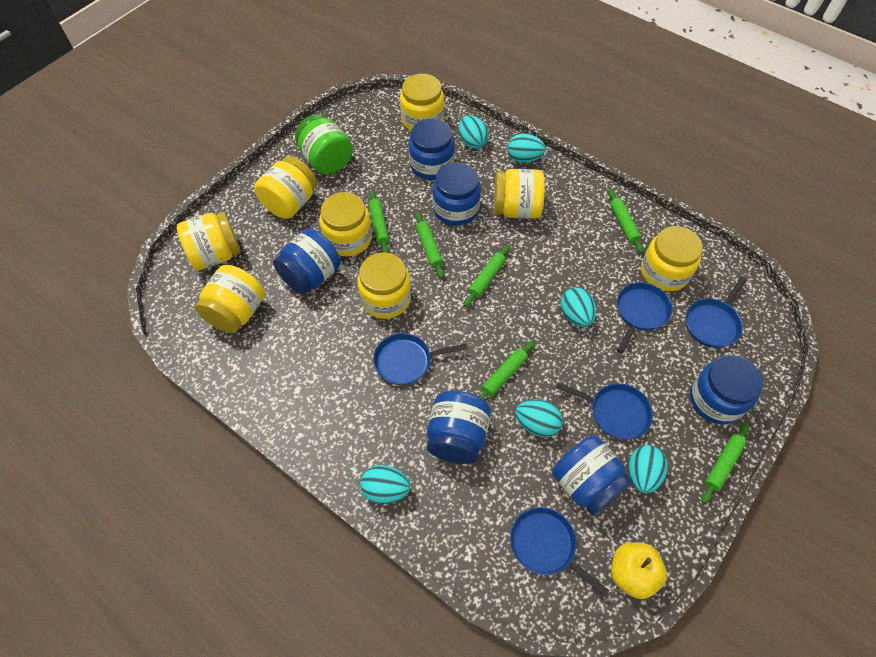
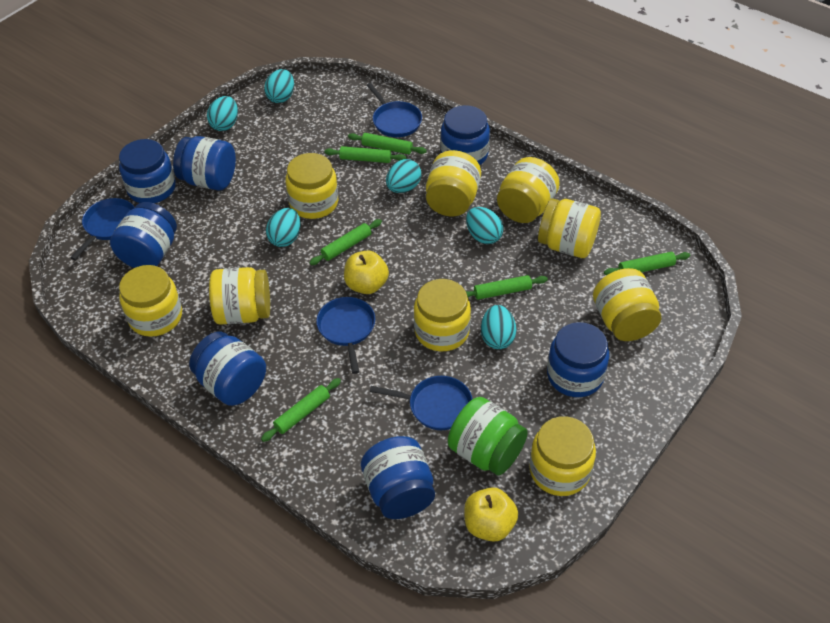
blue jar: [273,228,340,294] [409,119,455,180] [427,391,491,464] [432,163,481,226] [552,435,633,516] [690,355,763,424] = 6 -> [110,202,177,268] [119,139,176,203] [173,136,236,191] [189,332,266,406] [361,436,435,519] [441,105,490,165] [547,322,609,397] = 7
blue pan: [373,333,467,385] [510,507,610,597] [556,382,653,439] [617,282,672,354] [686,277,747,348] = 5 -> [70,198,135,260] [316,297,375,374] [366,83,422,137] [370,376,472,430] = 4
yellow apple: [611,543,667,599] = 1 -> [344,251,389,294] [464,487,518,542] = 2
yellow jar: [177,212,241,271] [195,265,265,333] [254,156,317,219] [320,192,372,256] [357,252,411,319] [400,74,444,131] [494,169,545,219] [641,226,703,291] = 8 -> [119,265,182,337] [209,267,270,325] [285,153,338,219] [414,279,471,351] [426,150,481,216] [497,157,560,223] [529,416,596,496] [538,198,601,258] [593,268,661,341] = 9

